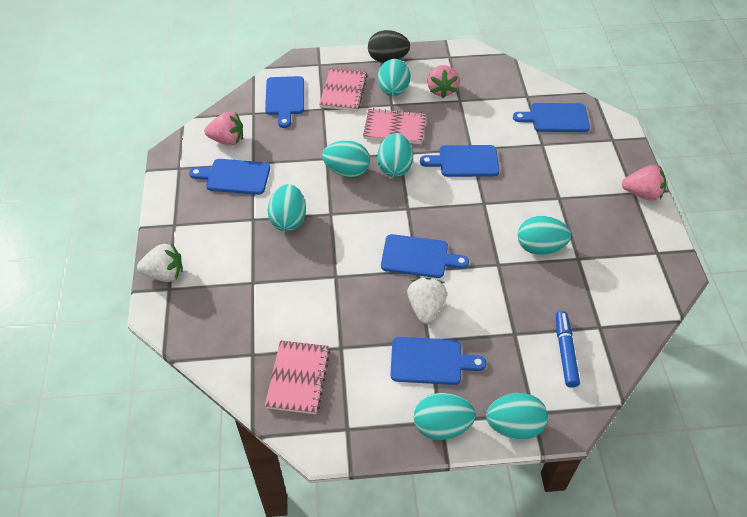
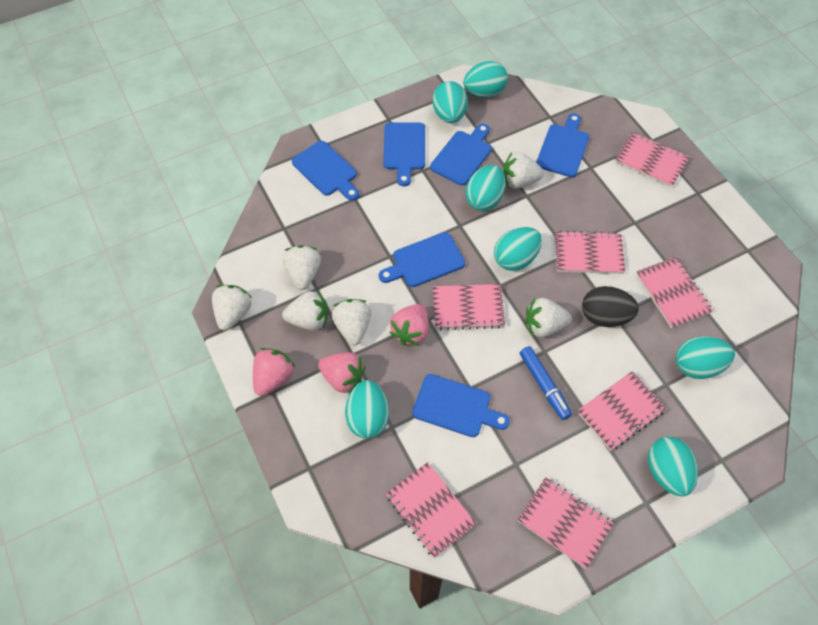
pink notebook: [265,340,330,414] [319,68,367,111] [363,108,426,144] = 3 -> [386,462,477,558] [433,284,505,330] [517,477,614,569] [555,231,625,274] [577,371,667,451] [615,132,689,188] [636,257,713,329] = 7
white strawberry: [137,243,183,282] [407,277,447,324] = 2 -> [212,285,252,331] [282,291,328,330] [283,245,321,290] [332,299,371,345] [503,152,544,189] [526,298,572,337] = 6

